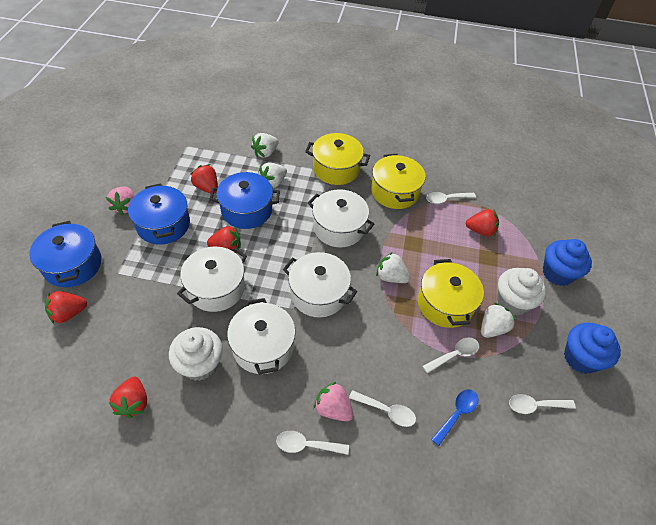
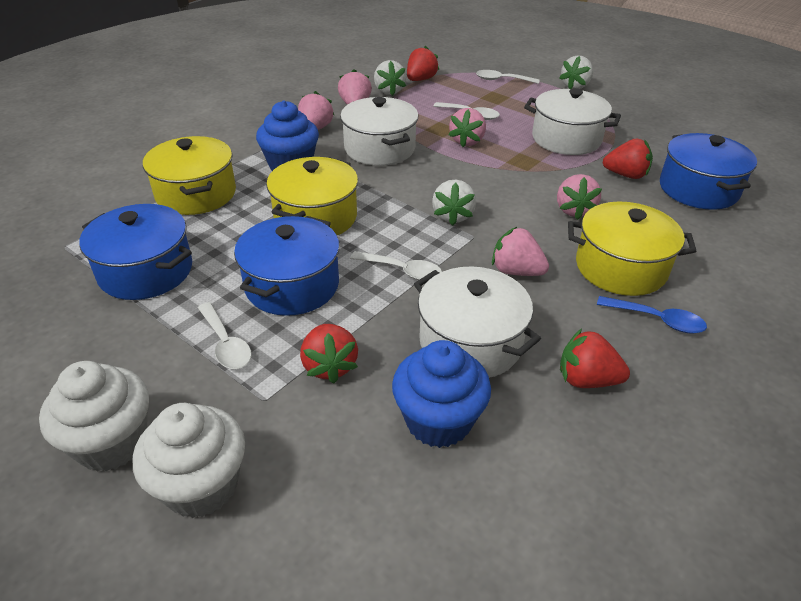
pink strawberry: [106,187,134,216] [314,382,354,421] = 2 -> [298,91,334,130] [338,69,372,105] [449,108,486,147] [492,227,549,276] [557,174,602,220] = 5
red strawberry: [45,291,87,324] [109,377,147,418] [190,164,218,194] [207,226,241,253] [465,209,499,236] = 5 -> [300,324,358,383] [407,46,439,81] [560,329,630,388] [603,138,653,179] = 4
white pot: [177,247,247,312] [227,298,296,375] [283,252,357,317] [308,189,374,247] = 4 -> [340,97,418,166] [414,266,541,378] [524,88,621,155] = 3
white spoon: [276,431,349,455] [349,390,416,427] [423,337,479,373] [426,192,476,204] [509,394,576,414] = 5 -> [198,302,252,369] [350,251,442,280] [434,102,500,120] [476,70,540,84] = 4
white strawberry: [251,133,279,158] [259,163,287,188] [376,252,410,283] [481,303,516,338] = 4 -> [374,60,406,96] [432,180,476,226] [559,56,593,89] = 3

